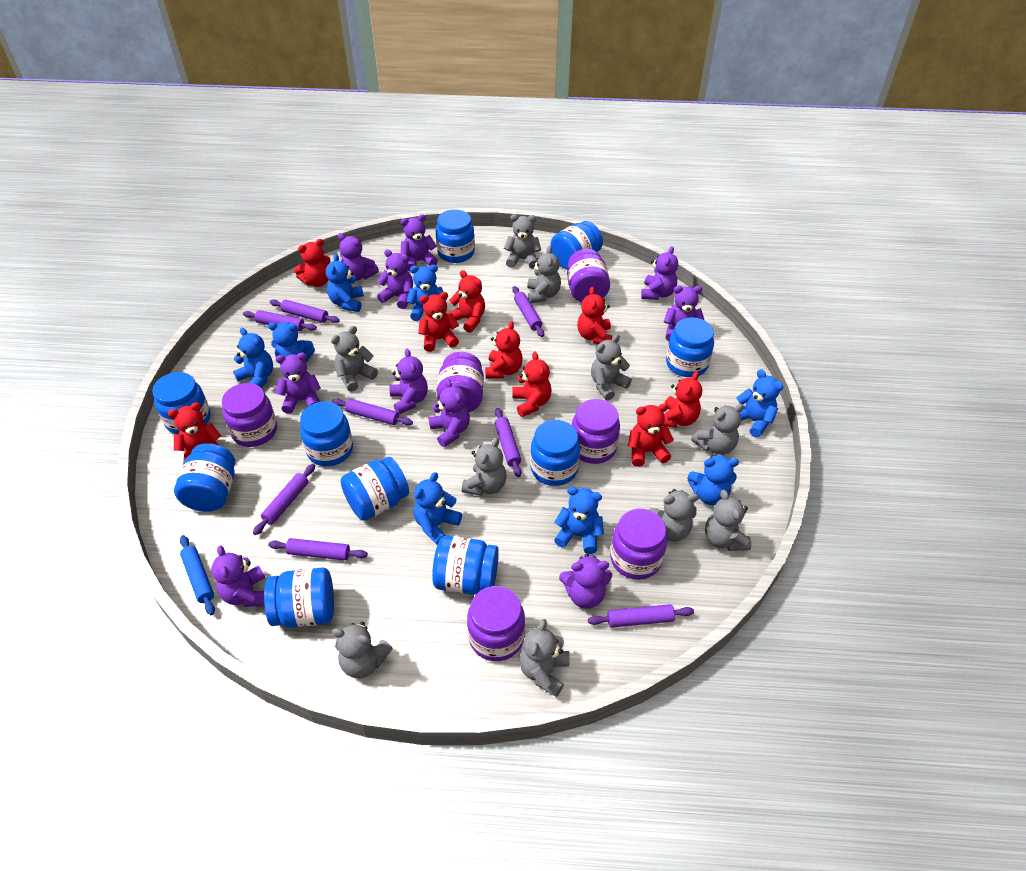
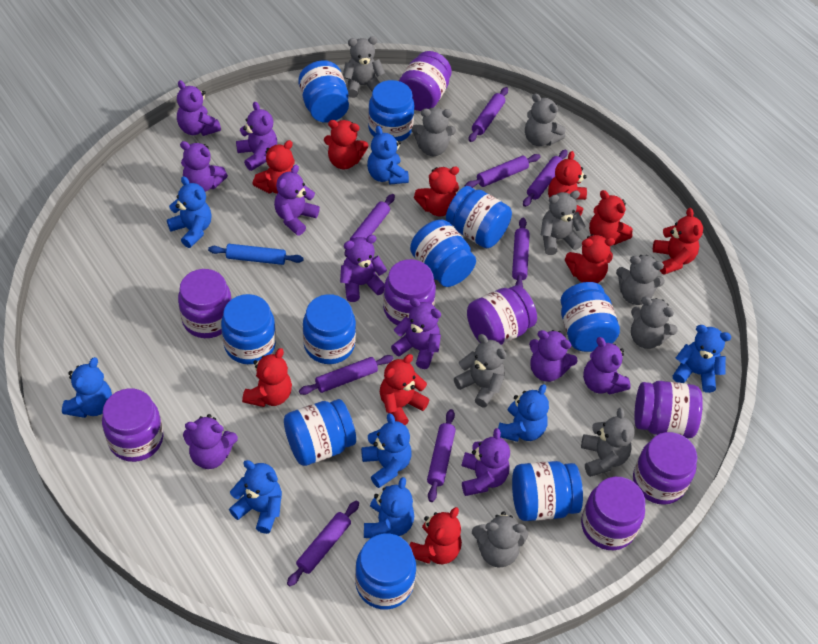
grey teddy bear: [331,326,378,392] [332,622,393,678] [462,438,506,496] [504,214,541,269] [519,619,570,697] [527,246,561,304] [591,334,632,400] [649,489,699,541] [691,404,744,455] [705,490,751,551] = 10 -> [343,36,385,98] [411,107,456,156] [454,334,507,408] [472,511,528,567] [525,93,565,146] [541,191,585,255] [581,408,635,477] [616,255,665,305] [631,296,678,349] = 9
purple jar: [222,383,277,447] [437,352,484,412] [467,586,525,661] [567,249,610,302] [572,399,620,464] [610,509,667,580] = 6 -> [102,388,163,462] [178,269,232,338] [383,259,436,325] [399,51,452,111] [467,285,537,345] [581,477,645,550] [633,432,697,505] [634,381,703,438] = 8
red teddy bear: [168,402,221,464] [294,239,331,287] [418,292,459,352] [447,270,485,333] [485,321,523,379] [512,352,552,417] [577,287,612,344] [628,404,674,467] [663,371,702,428] = 9 -> [242,348,292,407] [252,140,295,194] [324,120,368,169] [380,354,429,425] [409,507,462,564] [414,167,459,216] [548,151,587,216] [565,234,615,283] [589,190,633,245] [653,208,703,275] = 10

